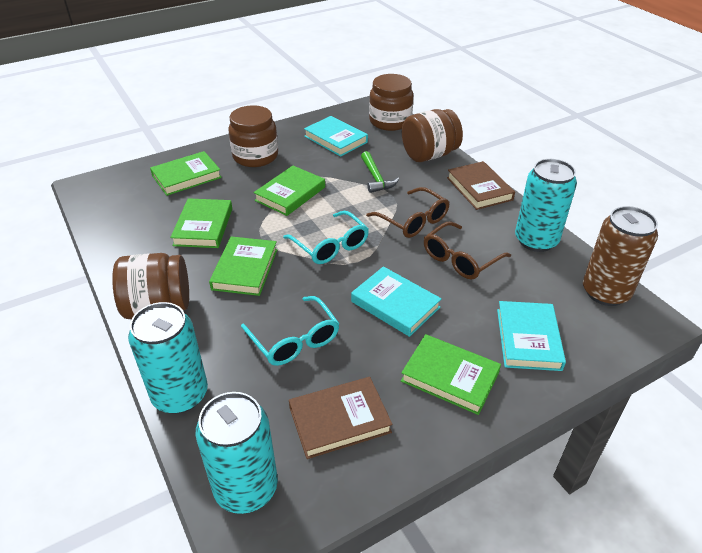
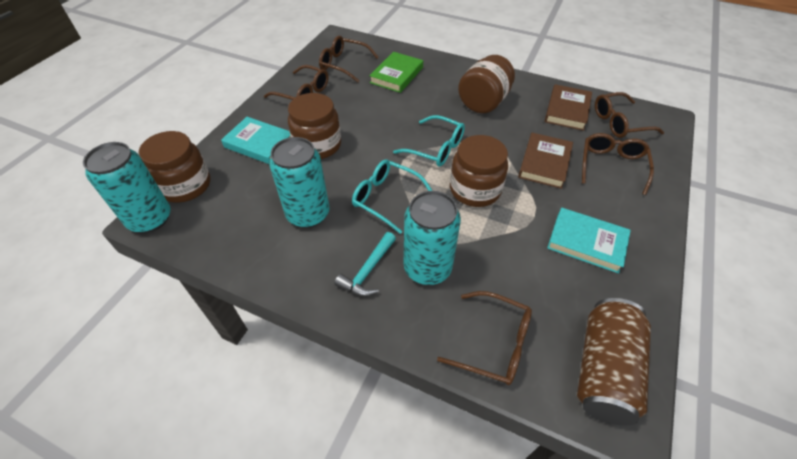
brown glasses: [366,187,450,238] [424,222,511,279] = 2 -> [264,65,329,100] [319,36,379,83] [437,291,532,385] [582,133,654,195] [595,92,664,138] = 5
green book: [150,151,222,196] [170,198,232,248] [209,236,277,296] [254,166,325,216] [401,334,501,415] = 5 -> [369,52,423,93] = 1
green hammer: [361,151,399,193] = 1 -> none = 0
turquoise book: [304,116,368,157] [351,266,442,337] [497,301,566,371] = 3 -> [221,117,291,164] [547,207,631,274] = 2
turquoise hammer: none = 0 -> [335,232,396,296] = 1

